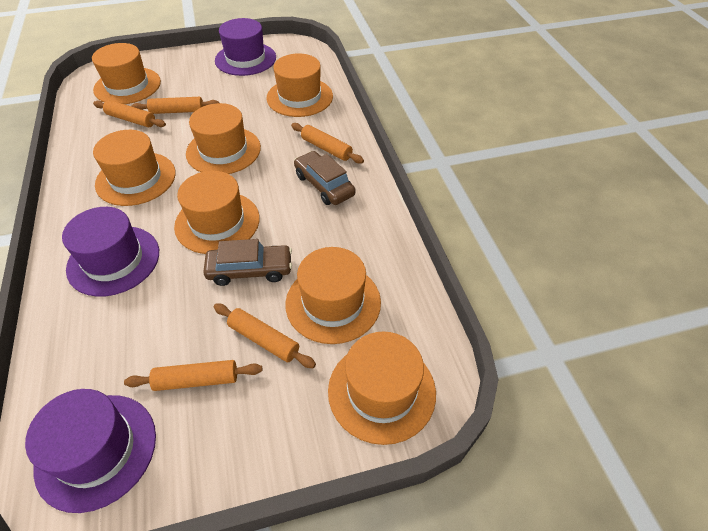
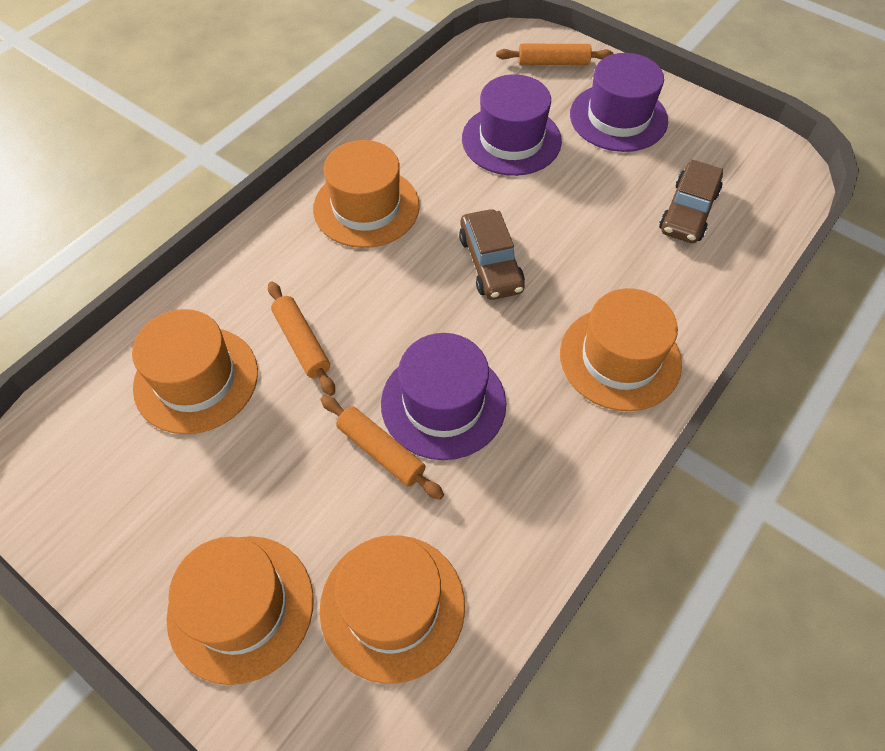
orange hat: [92,43,161,104] [93,130,176,206] [174,171,260,254] [186,103,261,174] [266,53,333,117] [285,247,381,344] [328,331,436,445] = 7 -> [132,309,258,434] [166,536,313,685] [313,140,420,248] [320,535,465,684] [560,288,682,411] = 5
orange rolling pin: [93,100,166,127] [124,360,262,391] [131,97,219,114] [213,304,316,368] [291,123,364,164] = 5 -> [268,282,335,396] [321,395,444,500] [496,43,613,65] = 3

